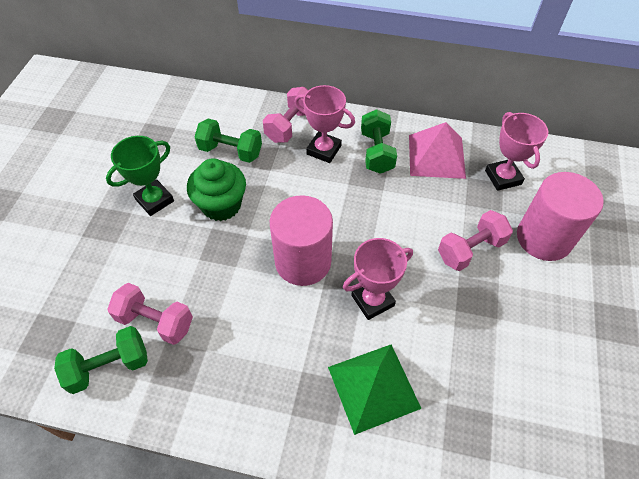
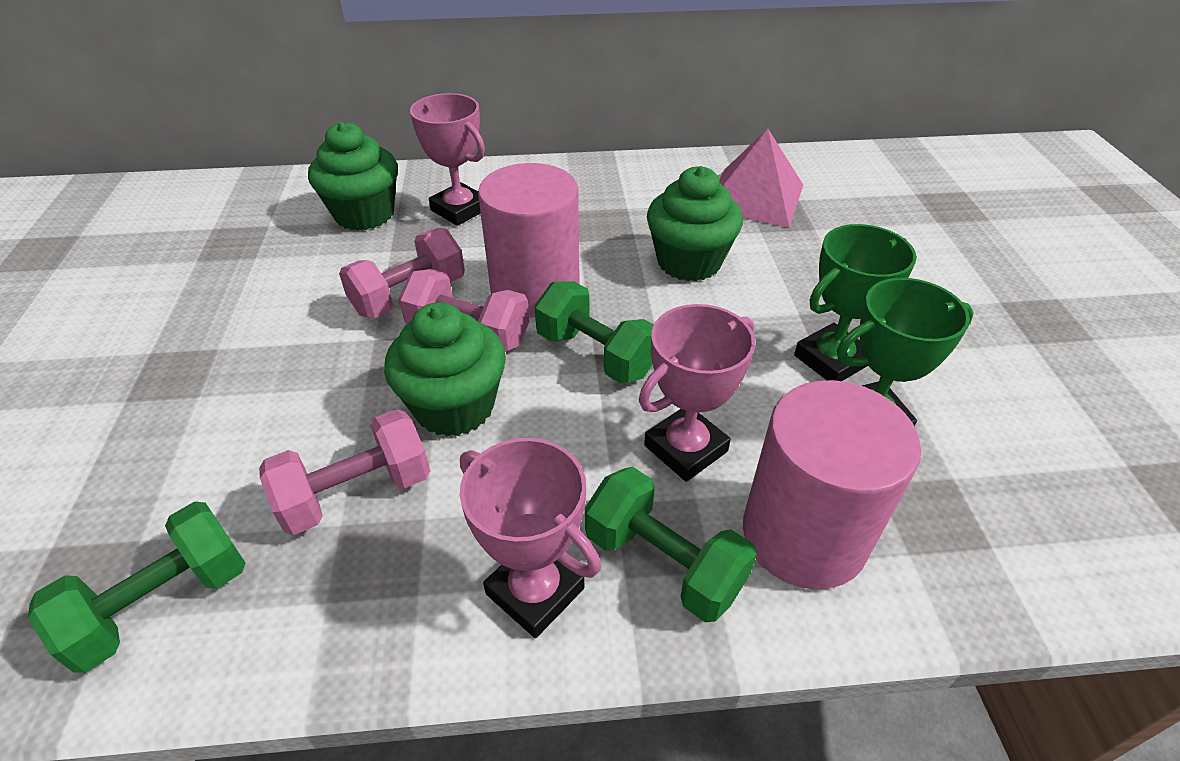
green cupcake: [187,158,246,221] = 1 -> [308,122,398,231] [384,302,506,437] [647,166,743,281] = 3
green pyramid: [328,345,422,435] = 1 -> none = 0
green trophy: [106,136,174,216] = 1 -> [794,224,917,381] [837,278,973,427] = 2

